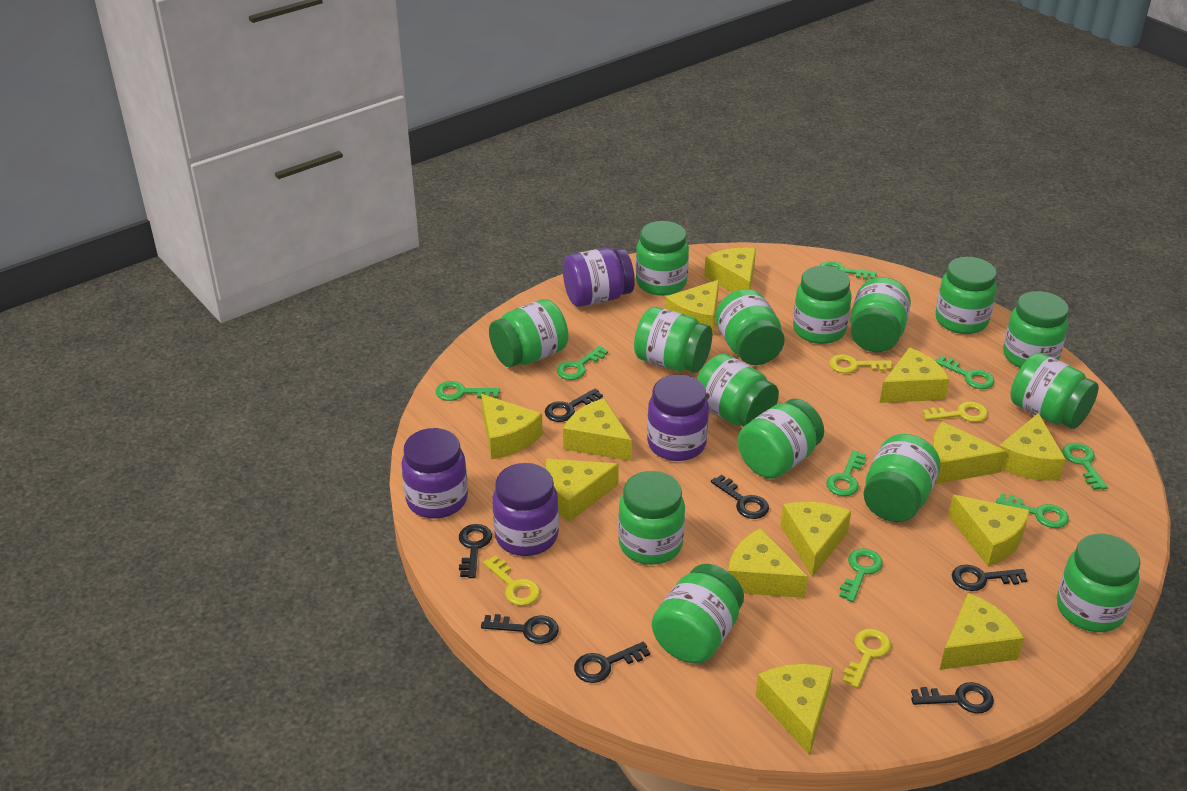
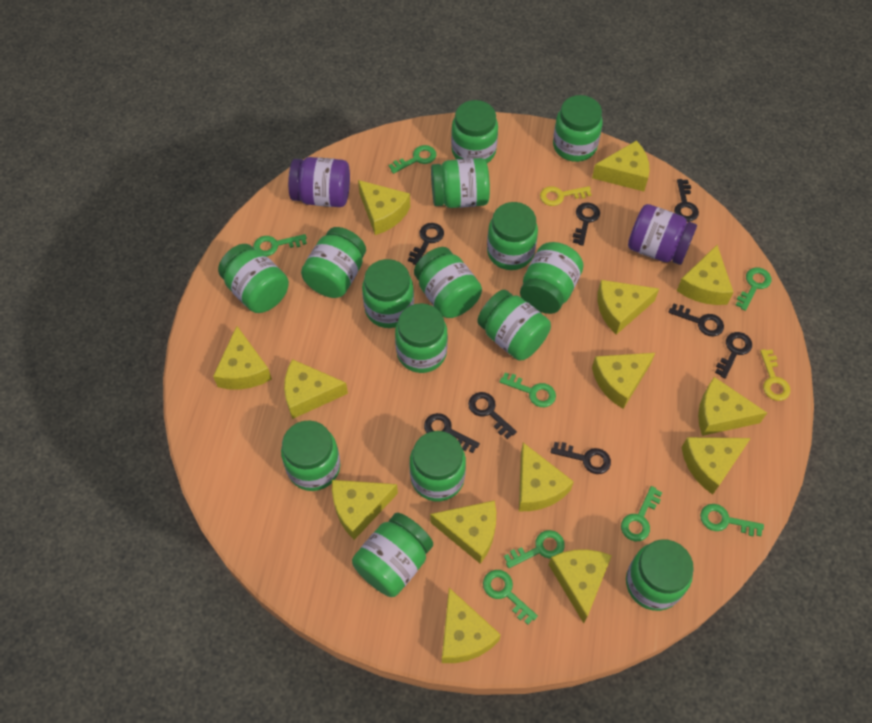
black key: [459,524,492,578] [481,614,559,644] [545,388,603,422] [574,642,650,683] [711,475,769,519] [911,682,994,713] [952,565,1027,591] = 7 -> [408,223,444,265] [424,413,480,453] [468,392,517,439] [551,442,611,474] [573,203,600,246] [668,303,724,336] [674,179,699,222] [715,332,752,379] = 8
purple jar: [401,428,468,519] [492,463,559,556] [563,248,635,307] [647,375,709,461] = 4 -> [288,157,350,207] [628,204,697,265] = 2
yellow cheese: [481,394,543,459] [546,459,619,522] [563,398,632,461] [665,280,719,336] [704,248,756,292] [728,528,808,598] [756,664,833,755] [781,502,851,577] [880,347,950,403] [932,422,1007,484] [939,593,1024,670] [948,495,1030,567] [999,413,1066,481] = 13 -> [213,326,272,390] [284,359,348,419] [332,480,398,540] [358,180,410,235] [430,500,496,564] [442,588,501,663] [519,443,574,511] [549,549,612,623] [592,140,650,191] [592,353,655,409] [597,280,659,335] [677,245,733,305] [682,437,751,495] [698,377,767,436] = 14
yellow key: [483,555,540,606] [829,354,892,373] [843,629,891,688] [923,402,988,422] = 4 -> [540,186,592,206] [760,349,790,401] = 2

